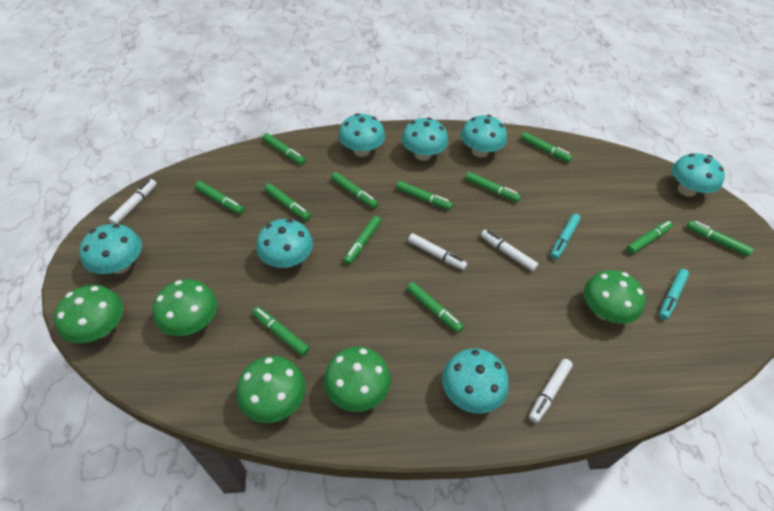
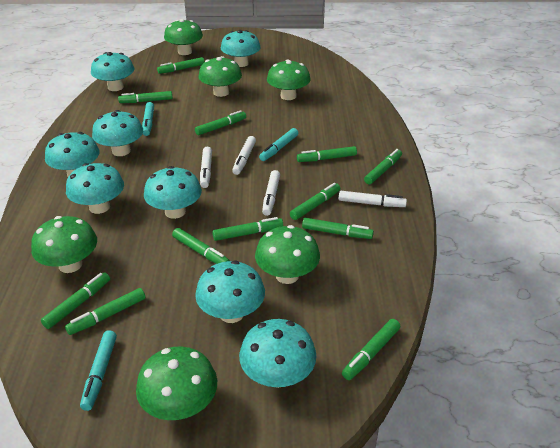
green mushroom: [54,285,123,343] [153,279,217,336] [236,356,306,423] [324,346,391,412] [584,270,646,324] = 5 -> [31,216,97,273] [136,347,217,420] [164,19,203,55] [198,56,242,97] [255,225,320,284] [267,60,311,100] = 6
turquoise marker: [550,214,581,260] [659,269,689,320] = 2 -> [80,330,117,411] [142,102,154,136] [259,128,298,161] = 3
turquoise mushroom: [79,224,142,274] [256,219,313,268] [338,113,385,157] [402,118,448,161] [442,348,509,414] [461,115,507,158] [672,153,725,197] = 7 -> [45,132,99,177] [66,163,124,214] [91,52,134,91] [92,110,143,156] [144,166,202,219] [195,261,265,323] [221,30,261,67] [239,319,317,388] = 8

